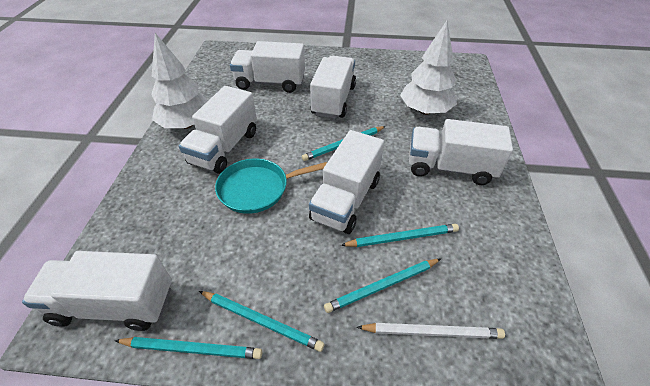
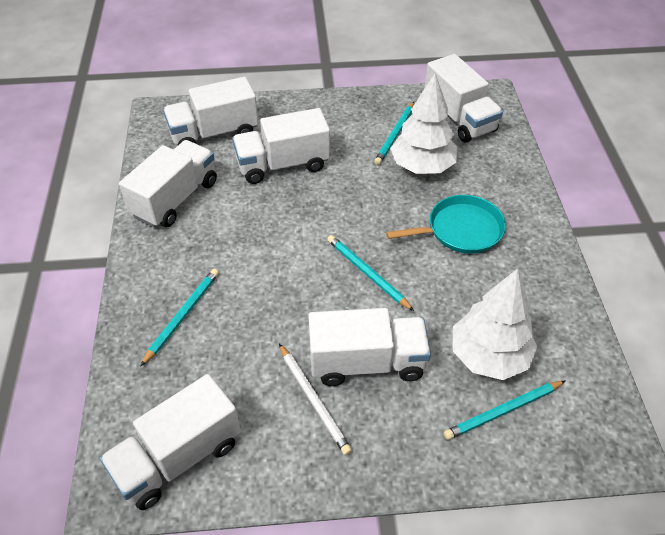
turquoise pencil: [115,337,262,359] [199,291,324,352] [302,126,386,161] [324,259,441,313] [340,224,459,247] = 5 -> [141,269,219,366] [327,235,414,311] [374,102,414,165] [443,380,566,440] = 4

